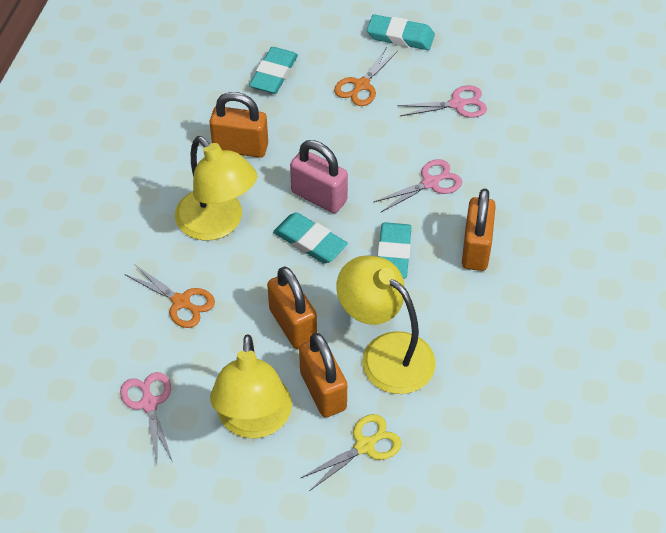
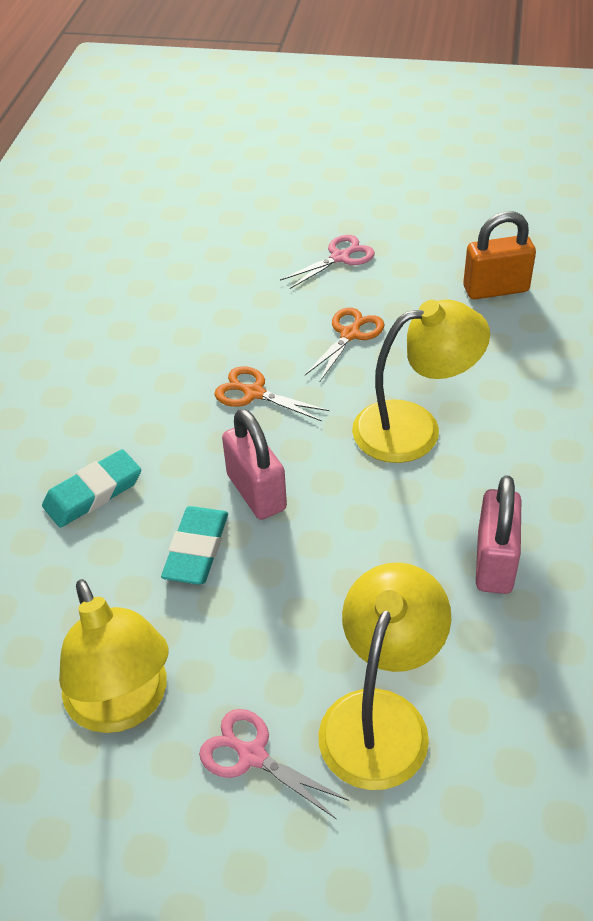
orange padlock: [209,92,268,158] [267,266,317,349] [299,333,347,417] [462,189,496,271] = 4 -> [463,211,536,300] = 1
pink padlock: [290,140,348,213] = 1 -> [222,409,287,520] [476,475,521,594] = 2
pink scissors: [120,372,173,463] [374,159,462,212] [397,85,487,118] = 3 -> [199,709,349,819] [280,235,375,289] = 2
turquoise eraser: [249,47,298,94] [273,212,348,264] [367,14,435,50] [377,222,412,279] = 4 -> [42,449,141,528] [161,506,228,585] = 2
yellow scissors: [301,414,402,491] = 1 -> none = 0

